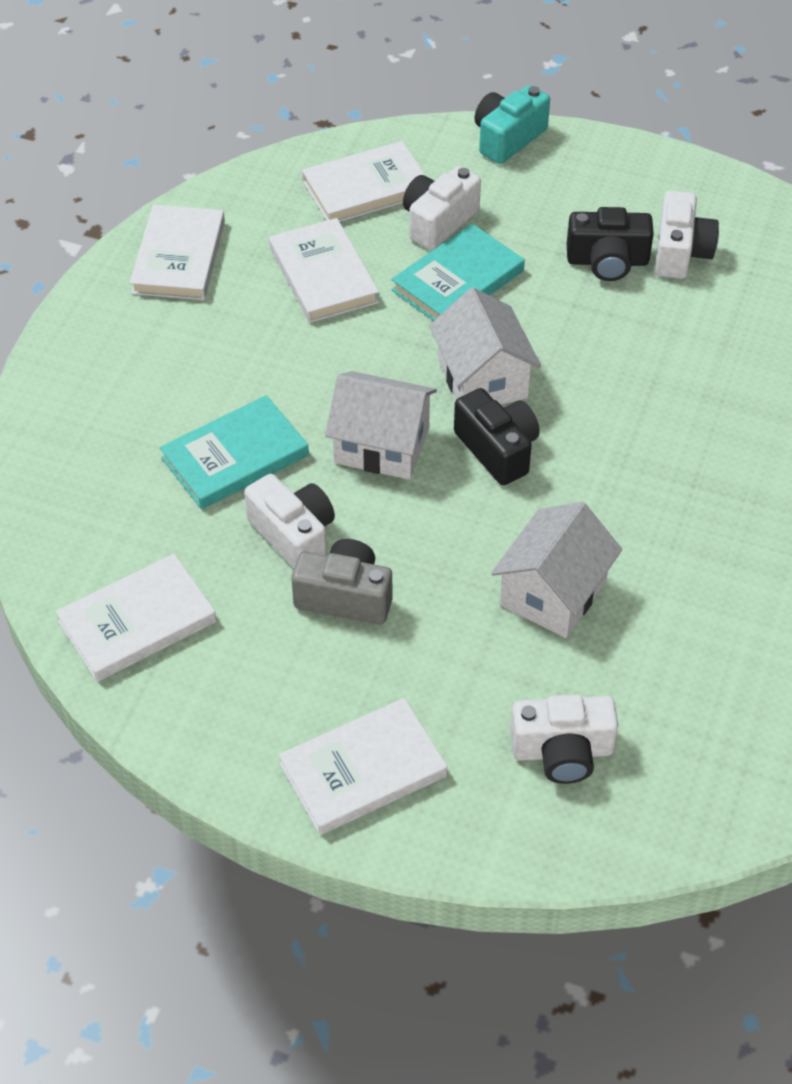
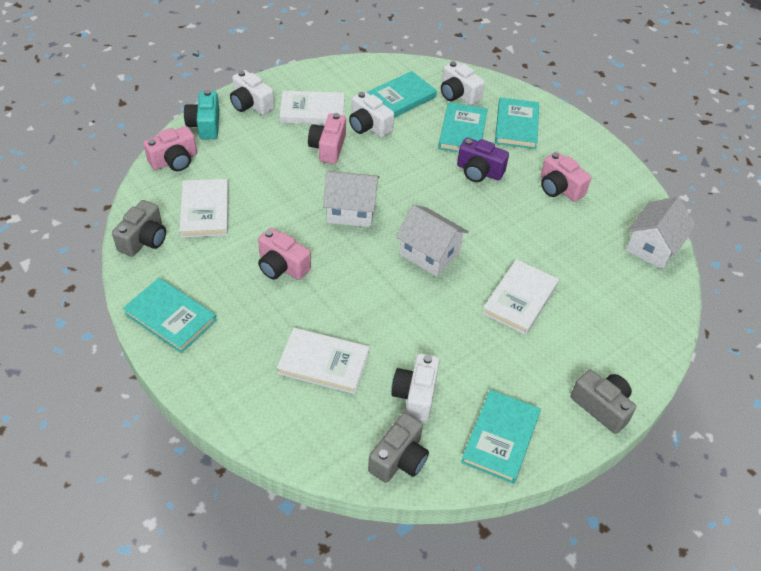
black camera: [454,388,540,486] [567,207,654,281] = 2 -> none = 0
grey camera: [291,539,392,625] = 1 -> [112,200,166,257] [368,412,429,483] [571,369,636,434] = 3
pink camera: none = 0 -> [143,126,197,171] [258,228,311,280] [308,113,346,164] [541,151,591,202] = 4
purple camera: none = 0 -> [457,138,509,182] = 1
turquoise book: [160,395,309,509] [391,224,525,321] = 2 -> [123,278,217,353] [367,71,437,118] [438,102,488,152] [461,390,541,484] [495,97,539,149] = 5
white book: [56,554,216,682] [130,205,225,300] [269,218,379,323] [279,698,447,835] [302,141,426,222] = 5 -> [179,179,229,238] [277,328,370,394] [280,90,345,124] [482,259,559,335] = 4

